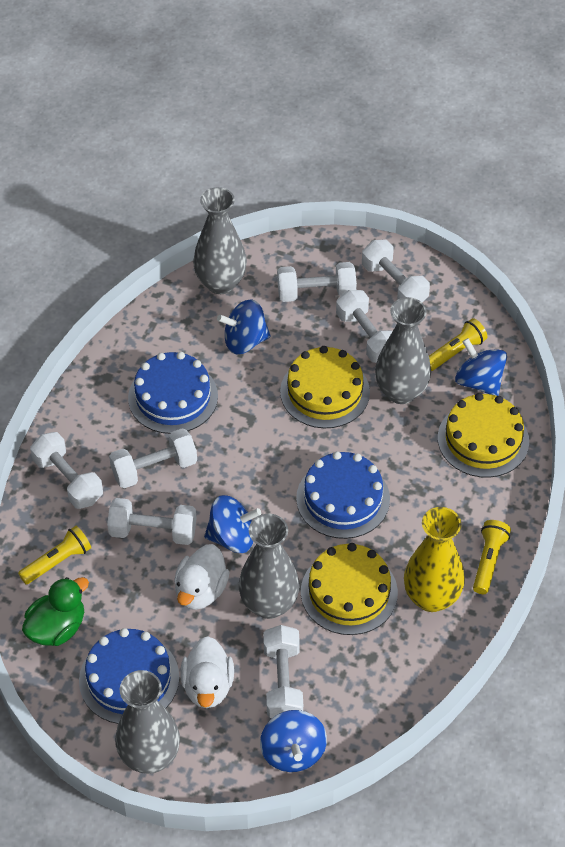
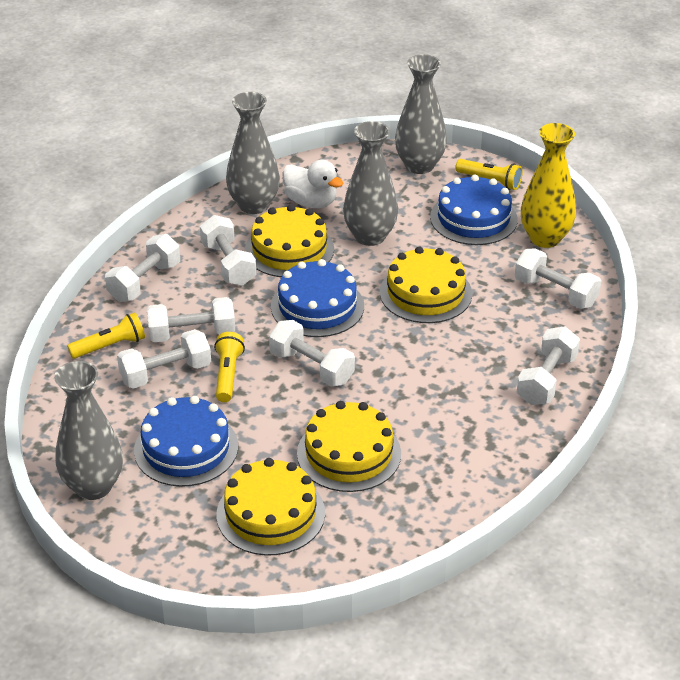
blue spinning top: [204,495,261,553] [217,299,271,354] [260,710,327,772] [455,338,507,396] = 4 -> none = 0
green duck: [22,577,89,646] = 1 -> none = 0
white duck: [174,544,230,610] [180,636,234,708] = 2 -> [282,159,343,208] = 1
yellow cake: [280,346,370,428] [301,543,398,635] [438,393,529,478] = 3 -> [216,458,325,556] [245,205,334,277] [297,401,401,492] [380,247,472,323] = 4

